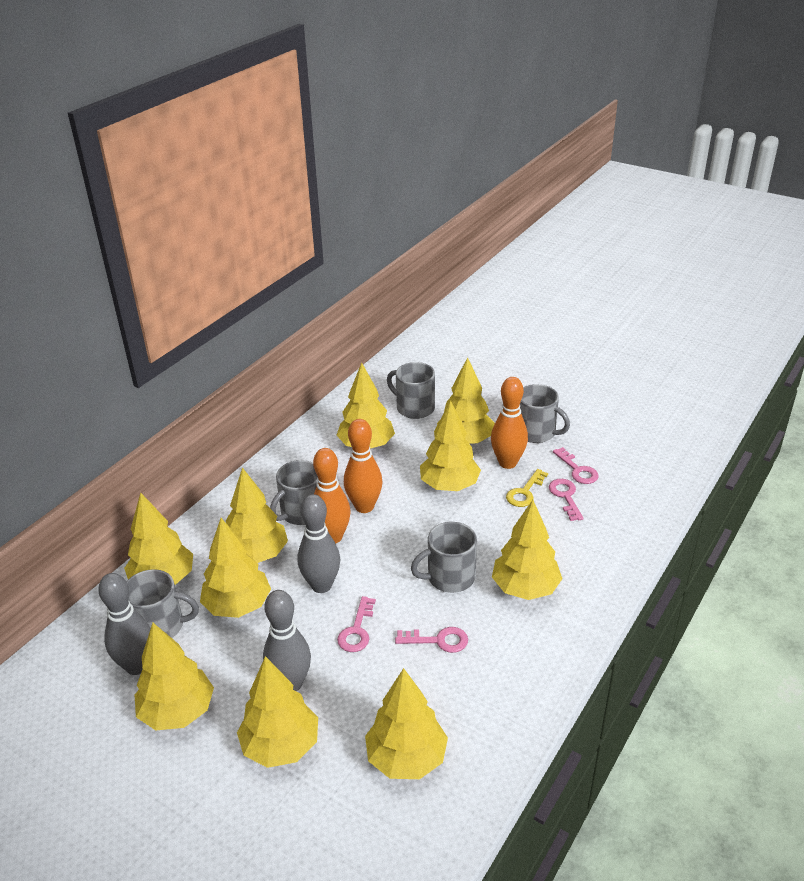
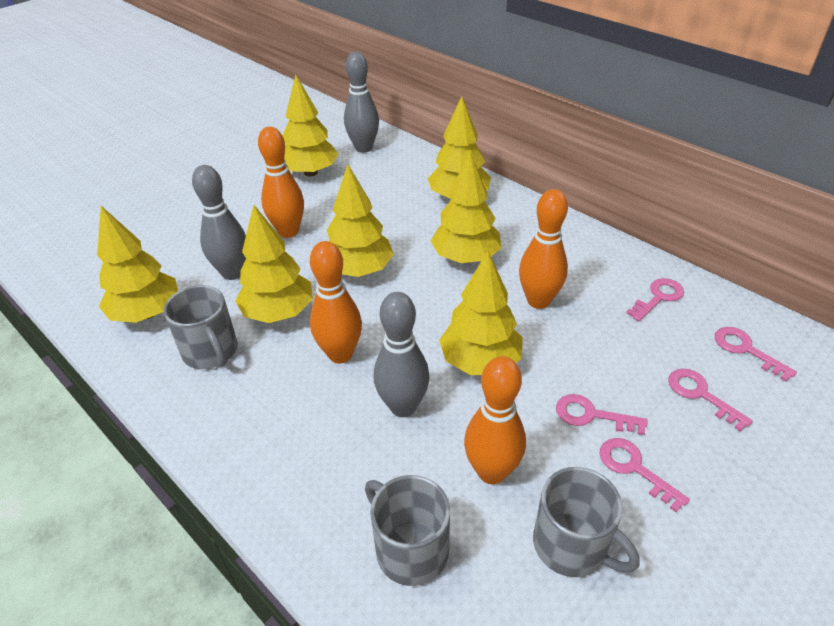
grey mug: [126,569,199,638] [270,460,318,525] [387,362,435,419] [411,522,477,593] [520,384,570,443] = 5 -> [164,285,238,369] [365,475,450,586] [533,467,640,577] = 3
orange bowling pin: [313,448,351,544] [344,419,383,513] [491,377,528,469] = 3 -> [258,127,304,238] [310,241,362,363] [464,356,526,484] [519,189,568,309] = 4
pink key: [337,596,376,652] [395,627,468,653] [549,479,584,521] [553,447,598,484] = 4 -> [556,394,647,435] [599,438,690,512] [626,278,684,321] [668,369,753,431] [715,327,797,382] = 5
yellow key: [506,469,548,507] = 1 -> none = 0
yellow tree: [124,492,193,585] [135,623,214,730] [200,518,271,618] [226,467,288,563] [237,656,318,768] [337,363,395,449] [365,668,448,779] [420,400,481,491] [437,357,495,444] [492,500,563,600] = 10 -> [97,206,178,323] [235,205,313,323] [282,75,339,177] [327,164,394,277] [428,96,491,198] [431,152,501,263] [439,251,523,375] = 7

